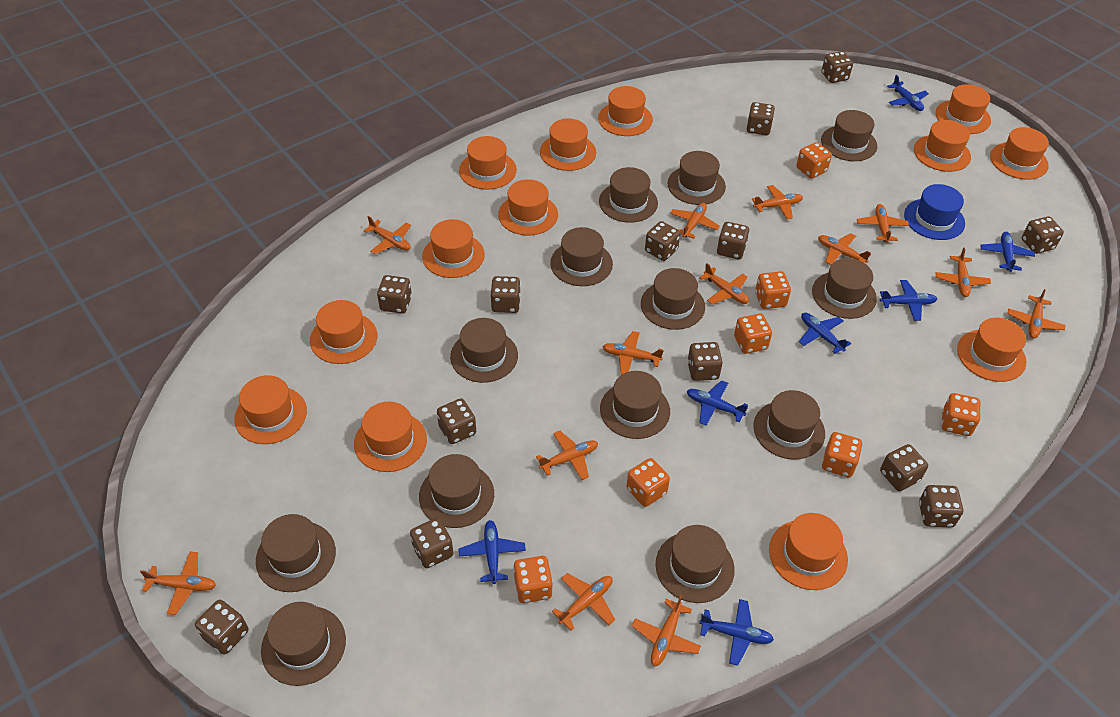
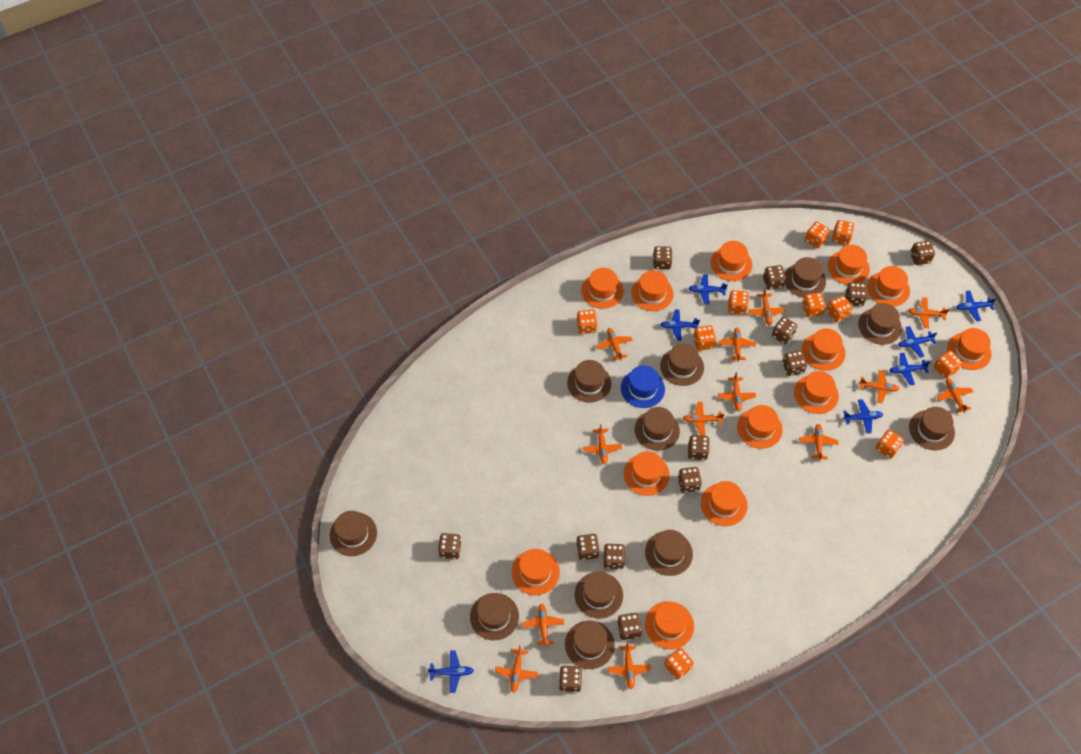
brown hat: [256,514,336,592] [261,602,346,686] [419,454,494,528] [450,318,518,383] [550,227,613,286] [599,167,658,223] [600,371,670,439] [641,268,705,330] [656,525,735,603] [668,151,726,205] [753,390,825,459] [812,258,877,319] [821,110,877,161] = 13 -> [330,511,377,556] [470,593,519,640] [565,620,615,669] [567,360,611,403] [575,572,623,619] [635,407,680,451] [645,530,693,576] [660,343,704,386] [785,257,826,298] [858,303,902,345] [909,407,955,450] = 11
orange dice: [514,556,553,603] [626,458,670,507] [734,314,772,354] [755,271,791,309] [796,142,832,179] [822,432,862,477] [942,393,980,436] = 7 -> [577,310,597,334] [664,648,694,680] [693,325,716,351] [728,290,749,315] [802,292,826,317] [805,222,830,248] [827,296,853,322] [832,220,854,245] [876,430,904,459] [934,350,962,379] = 10

